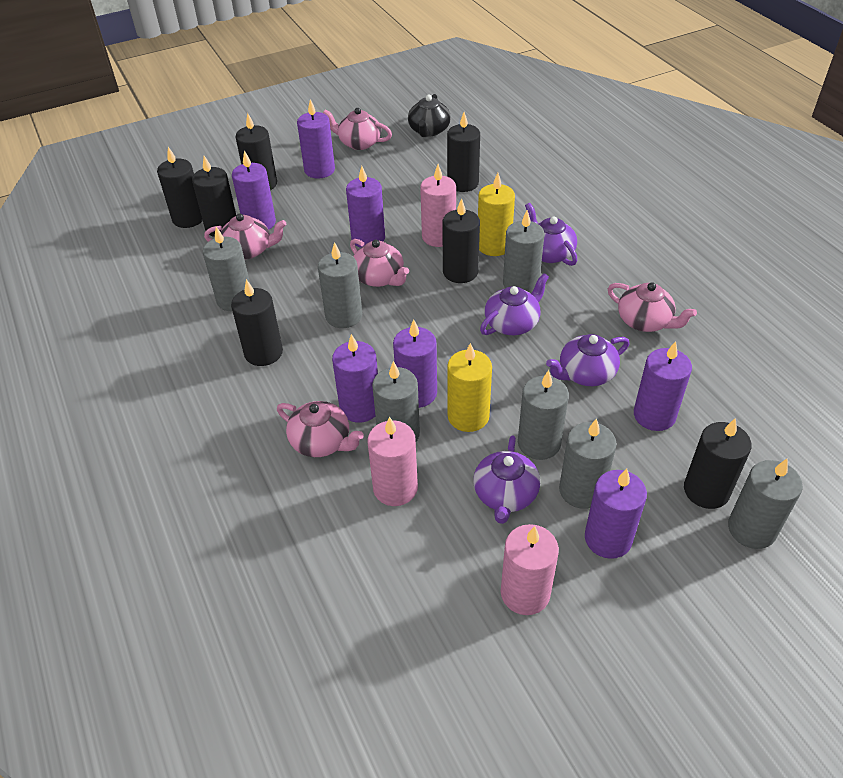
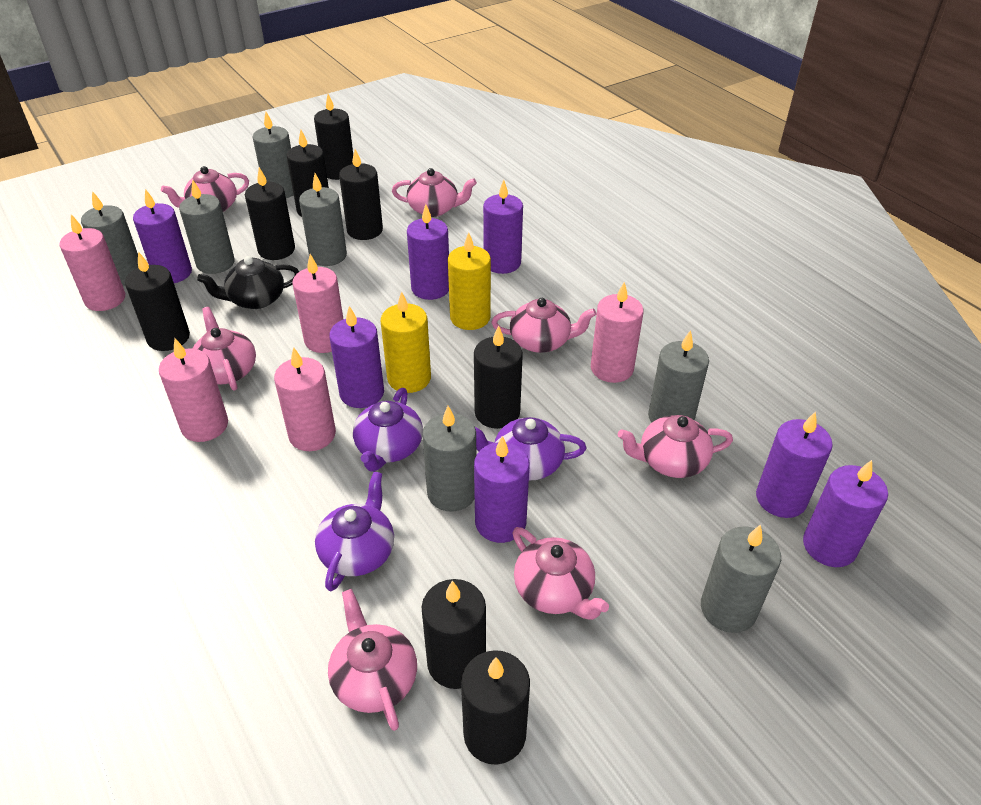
black candle: [157,147,203,228] [192,156,236,237] [231,279,283,366] [236,113,277,190] [442,198,480,283] [447,112,480,192] [684,418,752,509] = 7 -> [125,252,190,351] [245,167,295,260] [286,130,329,217] [314,94,353,180] [339,149,383,240] [422,579,486,689] [461,650,530,764] [474,325,523,429] = 8
pink candle: [368,417,418,506] [420,164,456,247] [501,524,559,615] = 3 -> [59,215,125,311] [159,339,228,442] [274,347,336,451] [292,254,343,353] [591,282,644,383] = 5
pink teapot: [204,213,287,259] [277,401,364,457] [323,108,392,150] [350,239,409,287] [608,282,697,332] = 5 -> [161,166,249,212] [192,307,256,391] [328,589,417,731] [392,168,477,217] [492,298,597,353] [512,527,609,620] [618,415,733,478] = 7
purple teapot: [473,435,540,524] [480,273,549,335] [525,203,577,266] [546,334,629,386] = 4 -> [315,471,394,591] [353,388,423,472] [475,417,587,480] = 3

